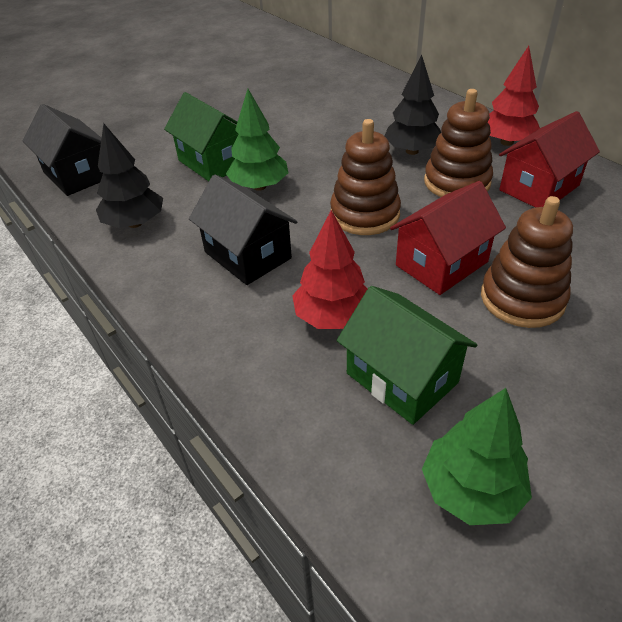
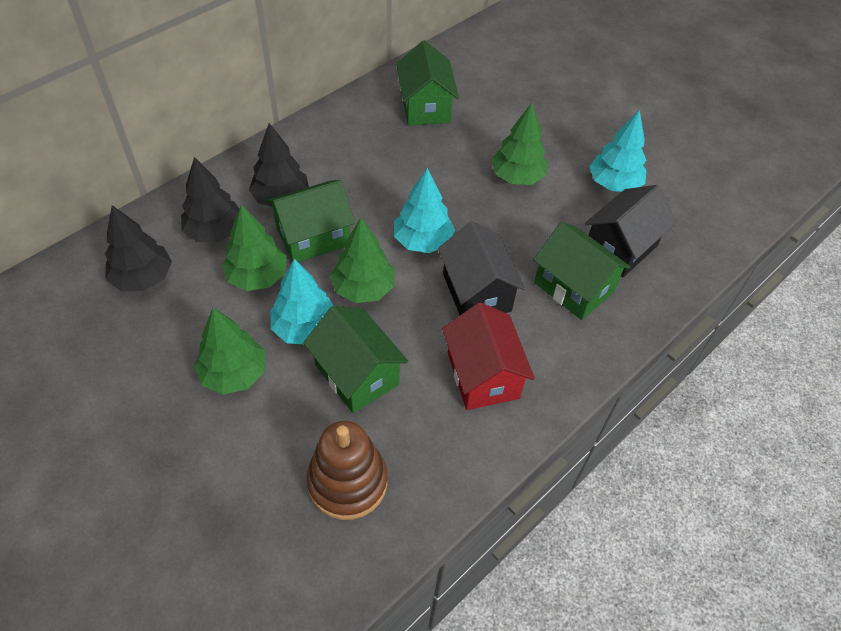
black tree: [96,124,163,228] [384,55,441,155] = 2 -> [105,205,172,291] [181,157,239,242] [249,123,309,207] = 3
brown stacking toy: [330,119,401,235] [424,89,493,197] [481,196,573,328] = 3 -> [306,421,388,520] = 1
green house: [164,92,239,181] [337,286,477,425] = 2 -> [267,180,355,262] [303,306,408,413] [396,40,459,126] [533,222,631,320] = 4
green tree: [226,89,288,191] [422,388,532,525] = 2 -> [194,308,265,395] [222,204,287,291] [330,217,395,303] [491,103,548,185] = 4
red house: [390,181,506,295] [499,111,600,208] = 2 -> [442,302,535,410] = 1
red tree: [292,210,367,329] [488,46,540,146] = 2 -> none = 0
turquoise tree: none = 0 -> [271,259,333,344] [394,168,455,253] [589,110,647,192] = 3

